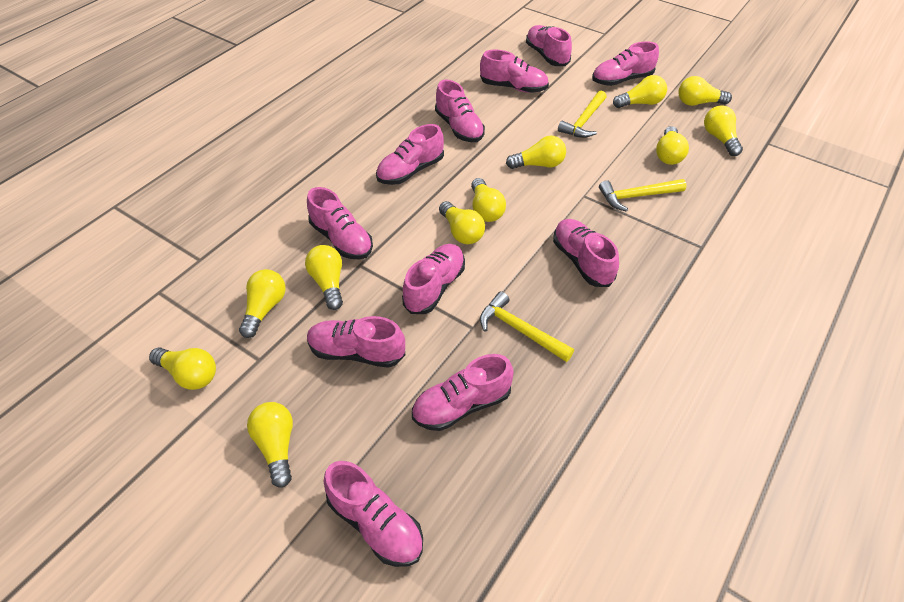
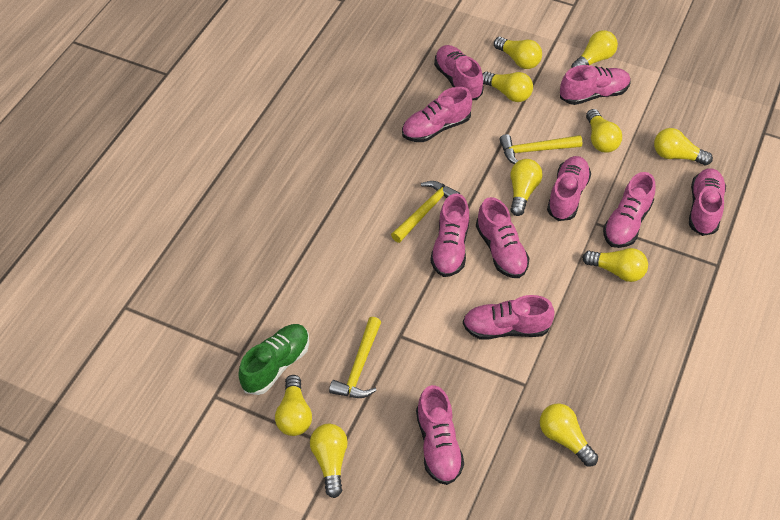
green shoe: none = 0 -> [238,324,309,395] = 1
pink shoe: [307,187,373,260] [307,316,406,368] [324,461,423,567] [376,124,444,185] [402,244,465,314] [412,354,514,431] [435,80,485,142] [480,50,549,93] [526,25,572,66] [553,219,619,287] [592,41,659,86] = 11 -> [402,87,472,142] [416,385,464,485] [430,193,469,277] [434,45,484,100] [463,295,555,340] [476,197,530,278] [547,156,591,221] [560,65,631,105] [603,172,655,248] [689,168,726,236] = 10
yellow light bulb: [149,347,216,390] [239,269,286,338] [247,402,293,488] [305,245,343,310] [439,201,485,244] [471,178,506,222] [506,136,566,169] [613,75,667,108] [656,126,689,165] [678,76,732,106] [704,105,743,156] = 11 -> [275,375,312,436] [310,424,348,498] [483,72,533,102] [494,37,542,69] [510,159,543,216] [540,404,598,466] [571,30,618,68] [582,248,648,282] [586,109,622,153] [654,128,713,165] = 10

